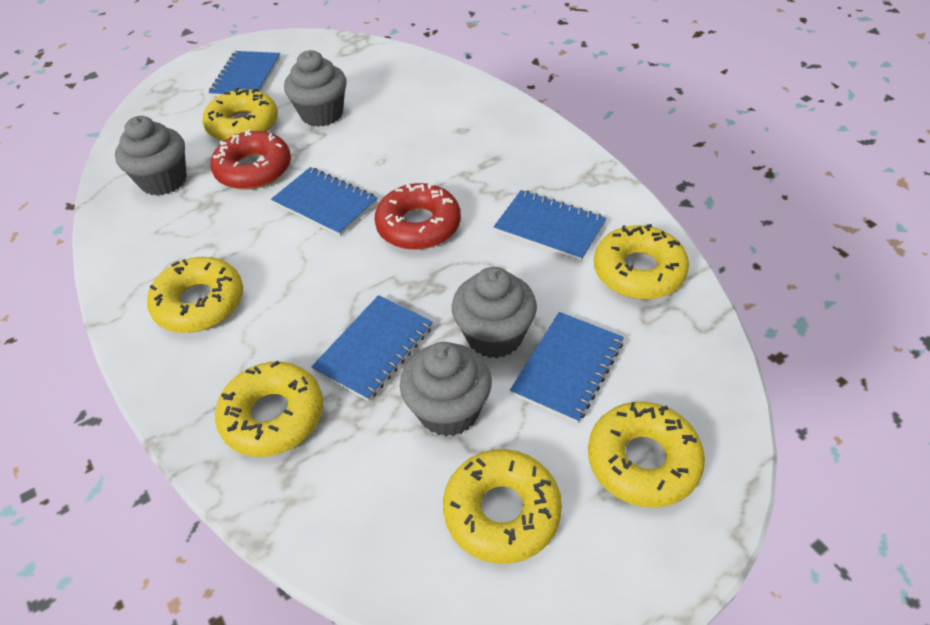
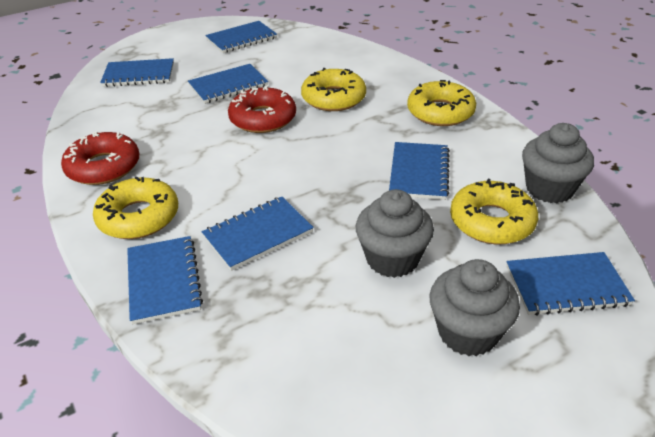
blue notebook: [208,51,281,97] [271,167,378,236] [311,295,433,401] [494,190,607,261] [510,312,624,423] = 5 -> [100,58,174,87] [127,236,203,324] [188,64,268,104] [202,196,314,271] [205,21,277,53] [389,142,450,200] [506,252,635,316] = 7
grey cupcake: [115,116,187,196] [284,50,347,127] [400,342,492,436] [452,267,537,358] = 4 -> [356,189,434,278] [430,259,520,356] [522,123,594,203] = 3
yellow donut: [147,257,243,333] [202,88,278,141] [215,360,323,457] [443,449,562,564] [588,402,705,508] [594,224,689,299] = 6 -> [93,177,178,239] [301,68,366,111] [407,80,476,126] [450,178,538,244] = 4

